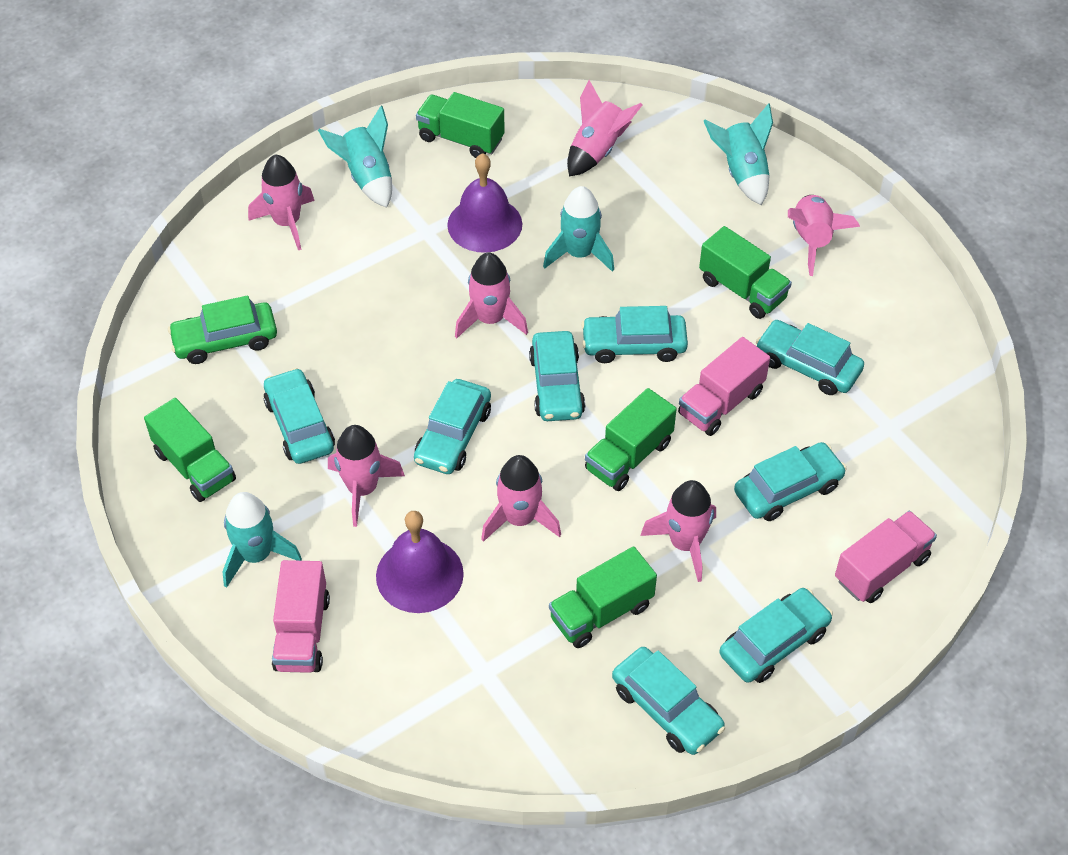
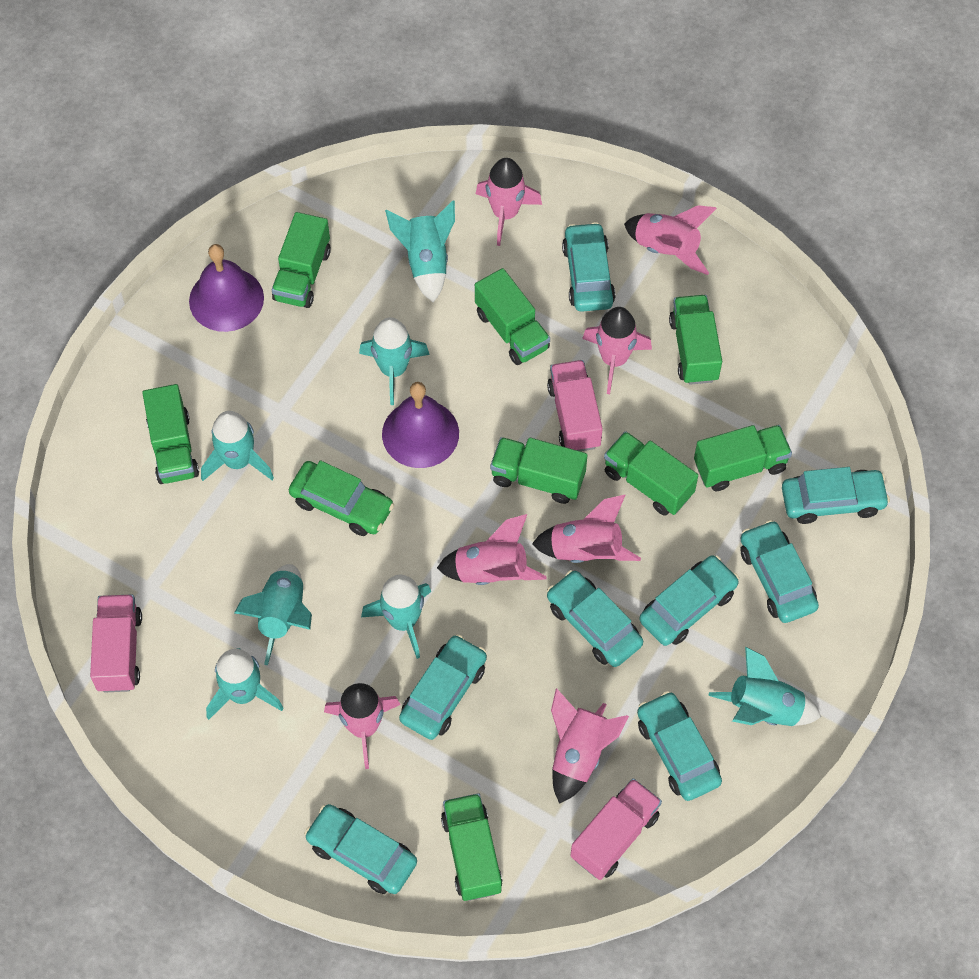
green truck: [144,398,236,502] [416,92,505,158] [549,547,657,648] [585,388,677,491] [699,226,792,319] = 5 -> [143,384,199,484] [272,212,331,308] [441,793,503,901] [475,268,550,365] [490,437,587,504] [604,431,698,516] [669,295,722,385] [694,425,792,491] = 8
turquoise rocket: [222,492,302,588] [318,106,392,208] [543,186,614,272] [704,103,773,205] = 4 -> [201,411,274,481] [206,648,283,720] [234,564,312,665] [359,317,430,405] [361,575,431,659] [385,201,455,302] [708,646,821,726] = 7

